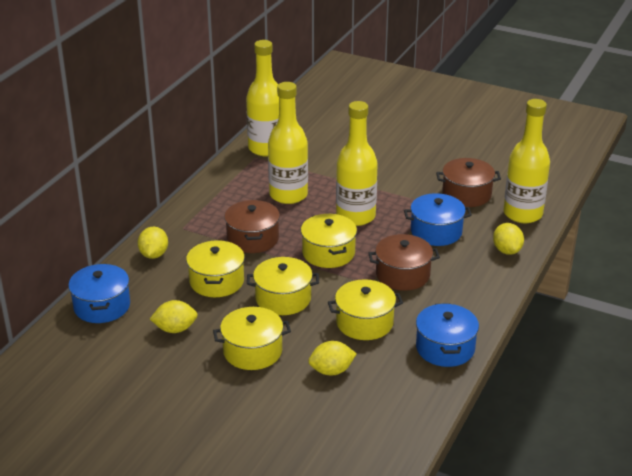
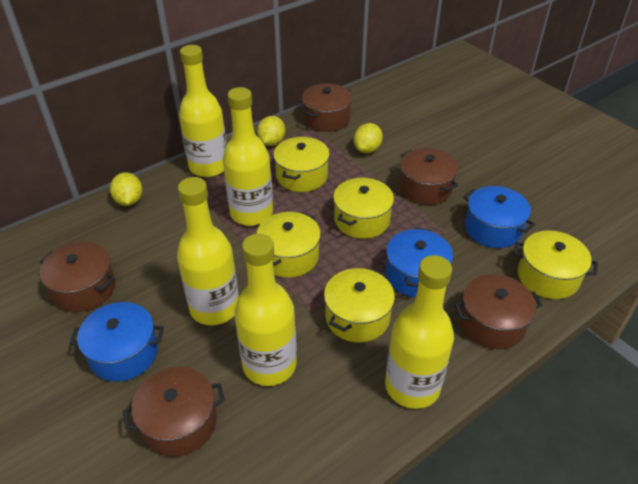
brown pot: [224,200,280,253] [368,234,440,291] [436,158,501,207] = 3 -> [40,242,115,312] [123,367,225,457] [302,84,352,132] [399,148,458,205] [454,274,542,349] = 5
yellow bottle: [246,40,279,156] [268,82,308,204] [336,101,378,226] [503,99,550,223] = 4 -> [177,177,239,325] [179,45,227,177] [223,87,273,226] [234,233,297,386] [385,255,454,409] = 5
yellow lemon: [138,227,168,259] [150,300,198,333] [308,341,357,375] [493,223,524,255] = 4 -> [110,172,142,206] [257,116,285,146] [353,123,383,153] = 3

